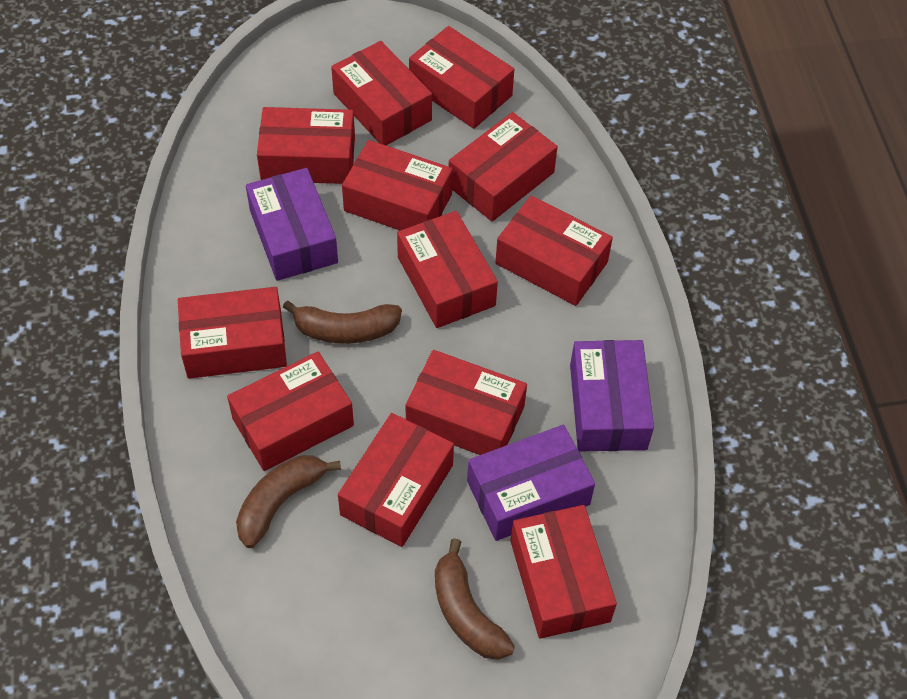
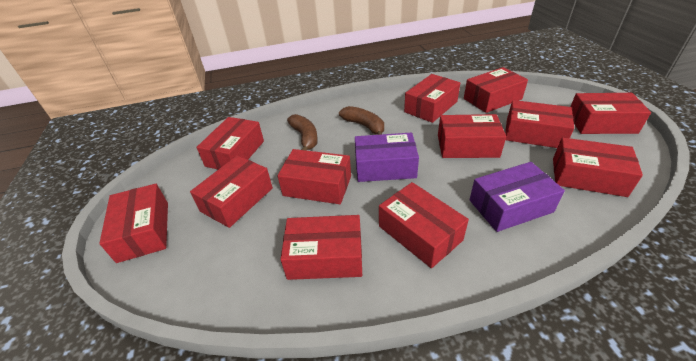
brown banana: [236,455,341,548] [283,300,402,344] [435,538,515,660] = 3 -> [287,114,318,151] [339,106,384,135] = 2
purple box: [246,168,338,281] [467,425,595,541] [570,340,654,452] = 3 -> [355,132,419,182] [470,162,565,232] = 2

